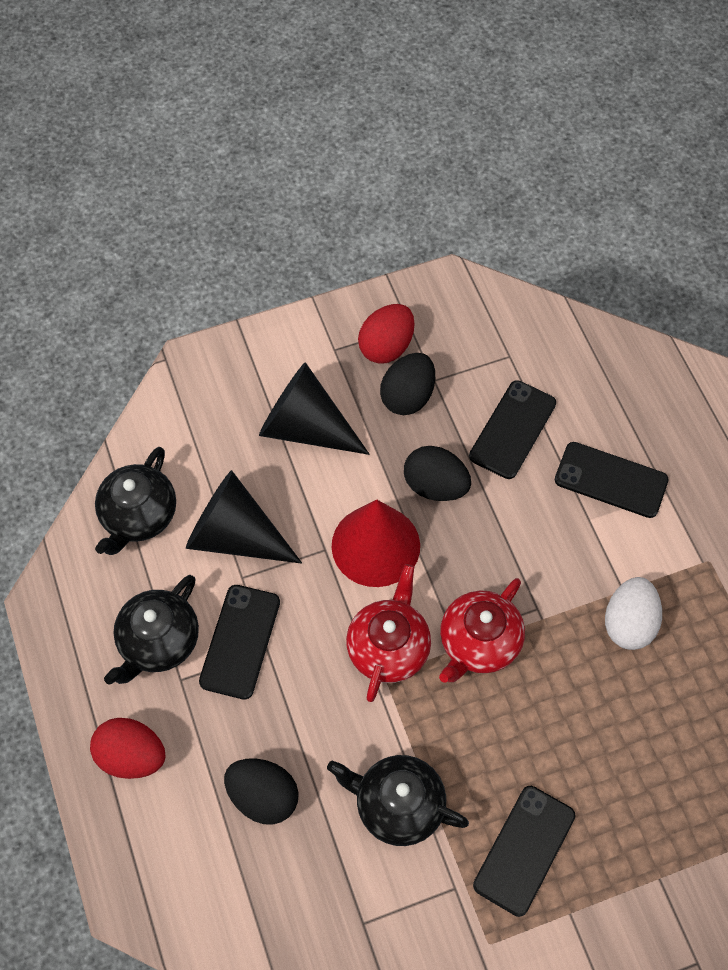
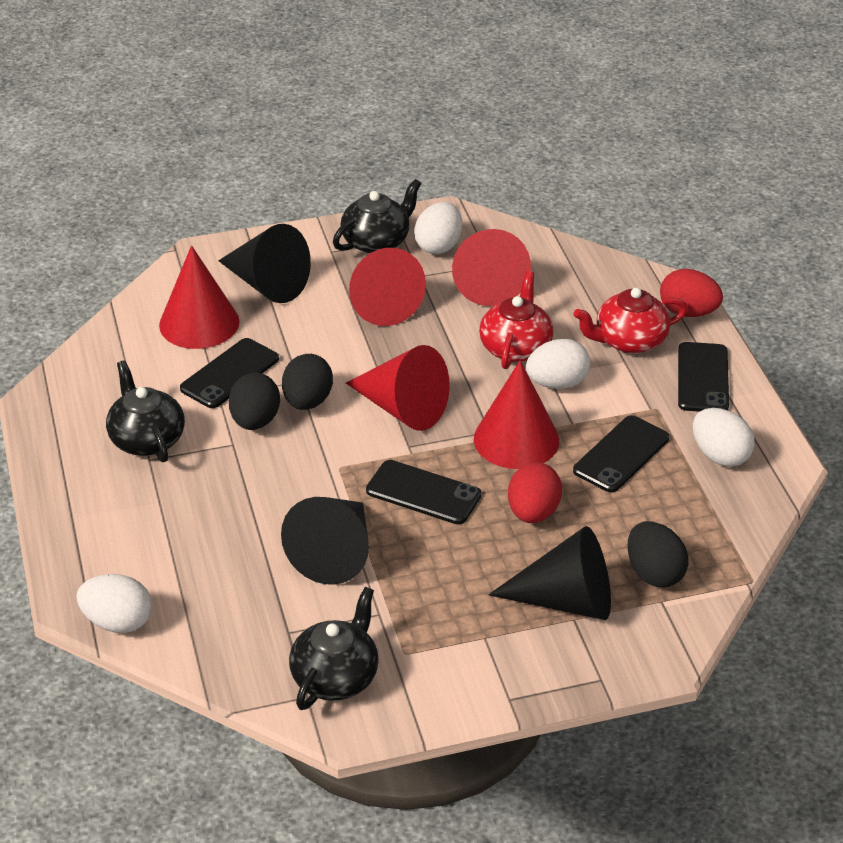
black cone: [186,470,302,564] [259,362,370,455] = 2 -> [218,224,311,303] [281,497,369,585] [488,526,611,620] = 3
red cone: [331,500,420,587] = 1 -> [159,245,240,349] [346,345,450,431] [349,248,426,326] [452,229,531,306] [474,360,559,469] = 5
white egg: [605,577,662,650] = 1 -> [76,574,152,633] [414,202,462,254] [526,339,590,389] [693,408,755,467] = 4

